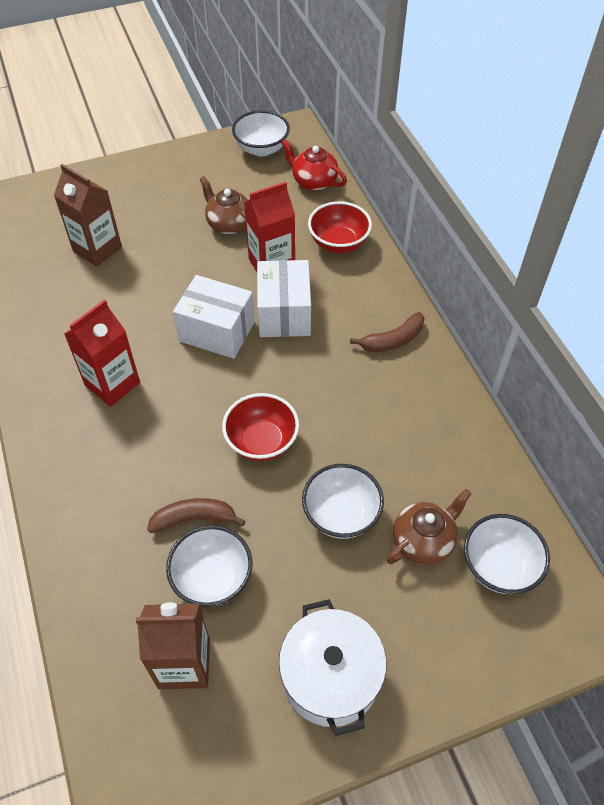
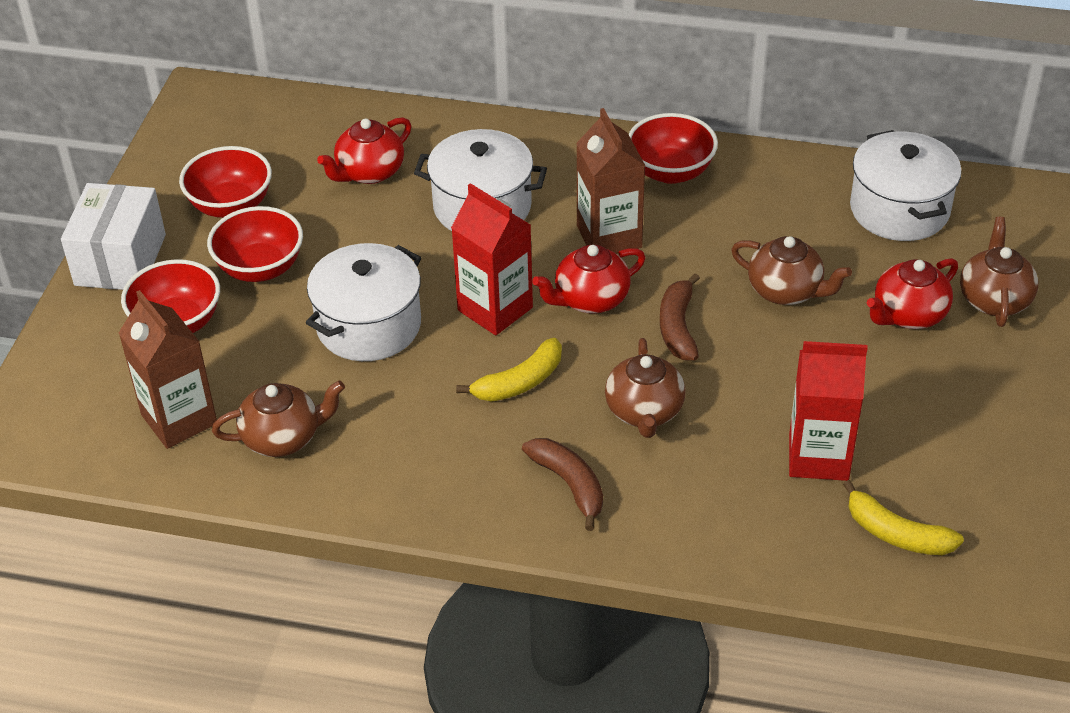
brown teapot: [199,176,249,234] [387,489,471,565] = 2 -> [212,380,345,457] [605,338,686,438] [731,236,852,305] [960,217,1038,327] = 4
red bowl: [222,393,299,461] [308,201,372,253] = 2 -> [121,259,220,333] [179,146,272,218] [207,206,303,282] [628,113,718,184] = 4
red teapot: [281,139,347,191] = 1 -> [317,117,411,184] [532,245,645,313] [867,258,958,329] = 3
white bowl: [166,525,252,607] [232,110,290,156] [302,464,384,539] [464,514,550,594] = 4 -> none = 0
white box: [173,275,255,359] [257,260,311,337] = 2 -> [61,183,166,290] = 1
white pot: [279,599,386,736] = 1 -> [306,243,421,361] [414,129,547,231] [850,130,962,241] = 3
yellow banana: none = 0 -> [456,338,562,402] [843,480,964,555] = 2

